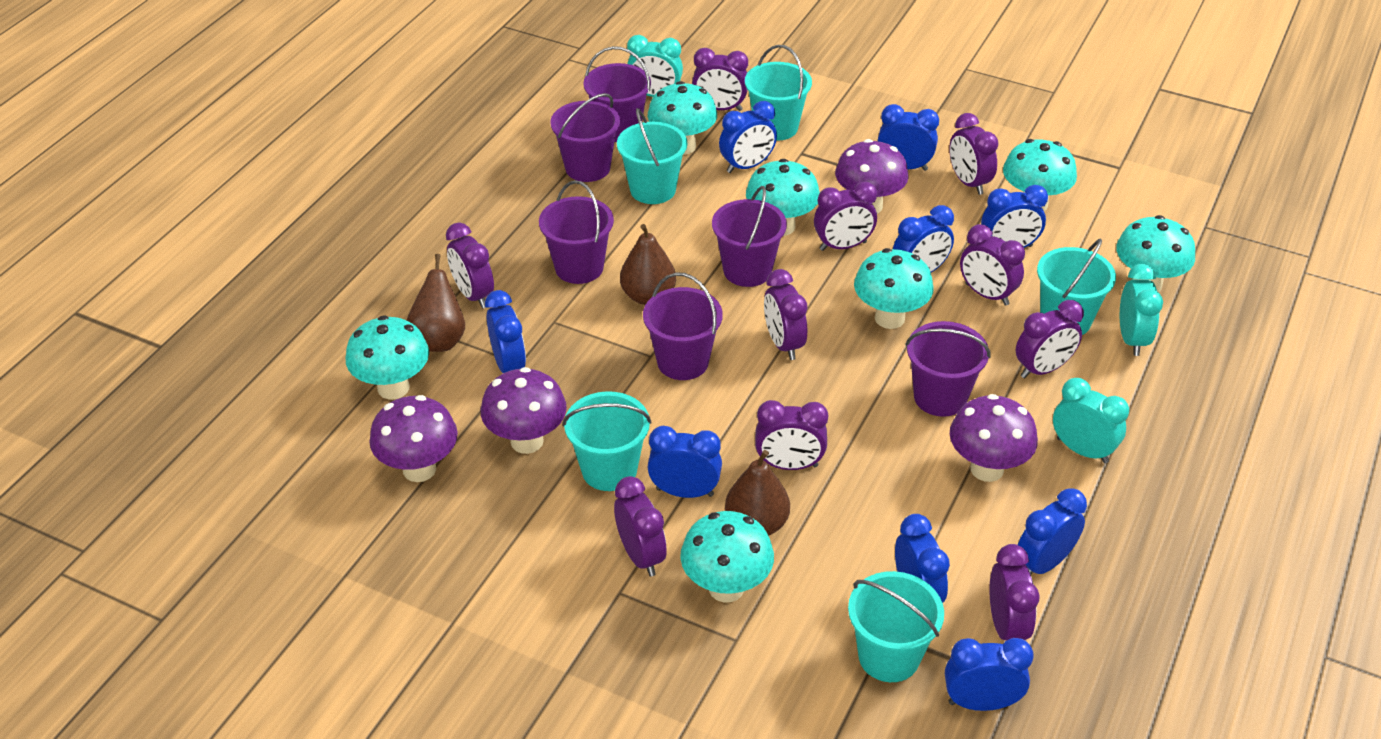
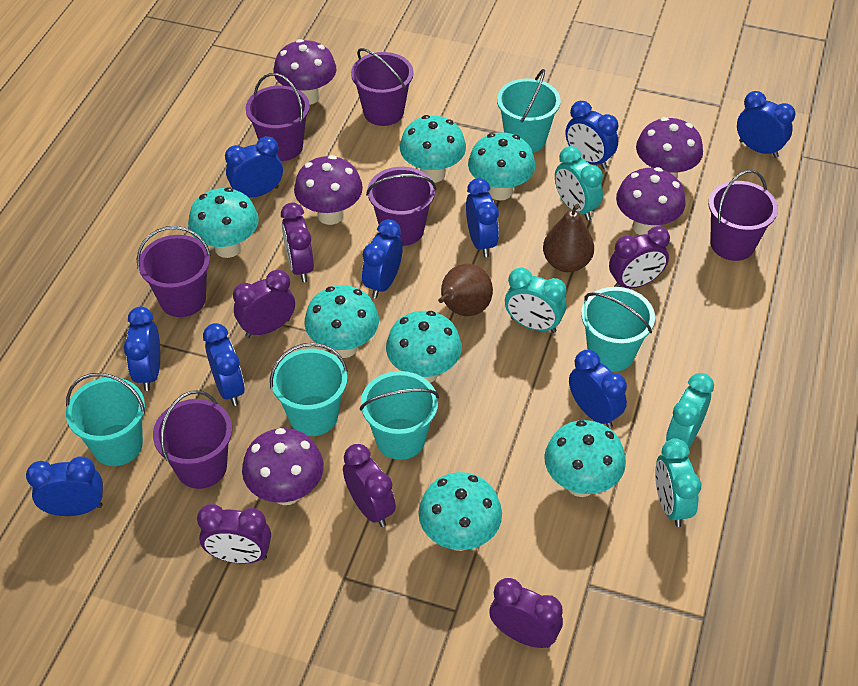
brown pear: [407,254,465,352] [620,224,676,305] [725,450,790,536] = 3 -> [438,264,493,316] [543,204,594,272] = 2
purple clock: [446,222,494,309] [614,476,667,577] [692,48,748,111] [755,400,828,470] [764,269,808,360] [814,181,877,251] [949,113,998,195] [960,224,1025,306] [989,544,1040,641] [1016,300,1084,378] = 10 -> [197,504,271,564] [233,270,295,338] [281,203,314,282] [343,444,396,527] [489,578,563,648] [609,226,670,289] = 6
purple mushroom: [369,395,458,482] [481,367,567,454] [835,139,909,214] [950,394,1038,482] = 4 -> [242,428,324,505] [274,39,336,105] [294,155,363,225] [616,167,686,235] [636,117,703,178] = 5
turquoise clock: [627,35,683,97] [1053,378,1129,463] [1120,264,1163,356] = 3 -> [505,268,567,333] [555,146,603,220] [655,438,701,527] [666,373,714,448] = 4

